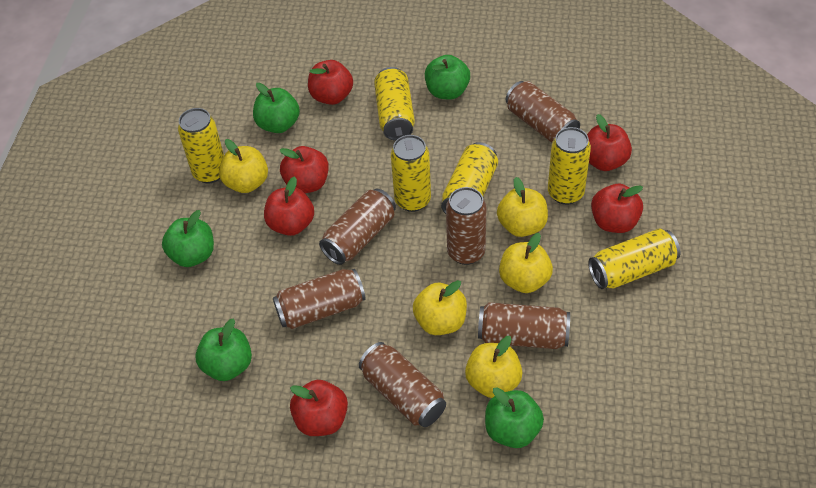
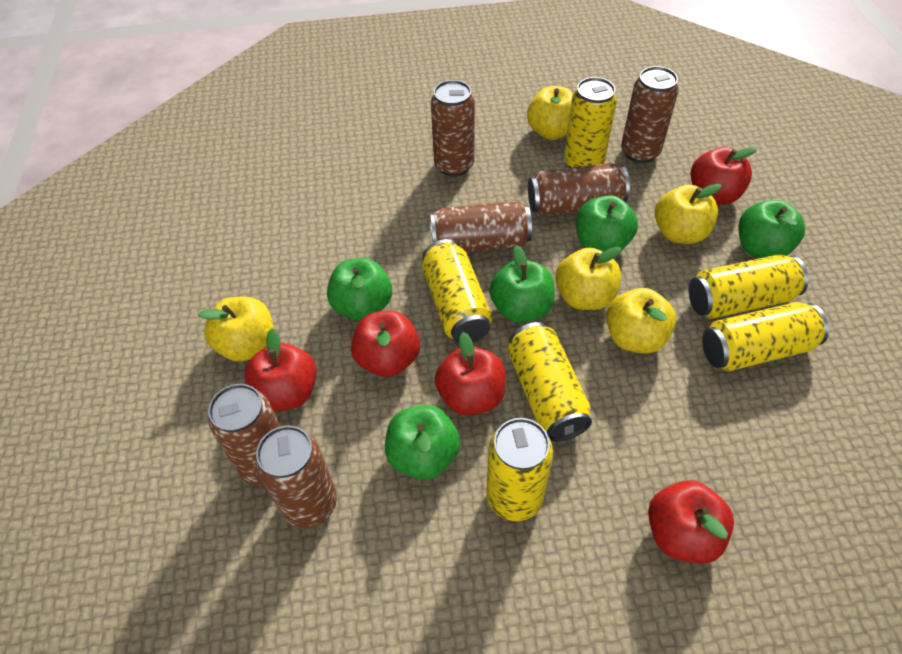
red apple: [264,176,314,236] [280,146,329,193] [290,380,348,436] [308,60,353,105] [587,114,632,171] [591,184,643,233] = 6 -> [244,328,317,411] [351,311,420,377] [435,332,506,416] [648,480,734,564] [690,147,757,205] = 5

